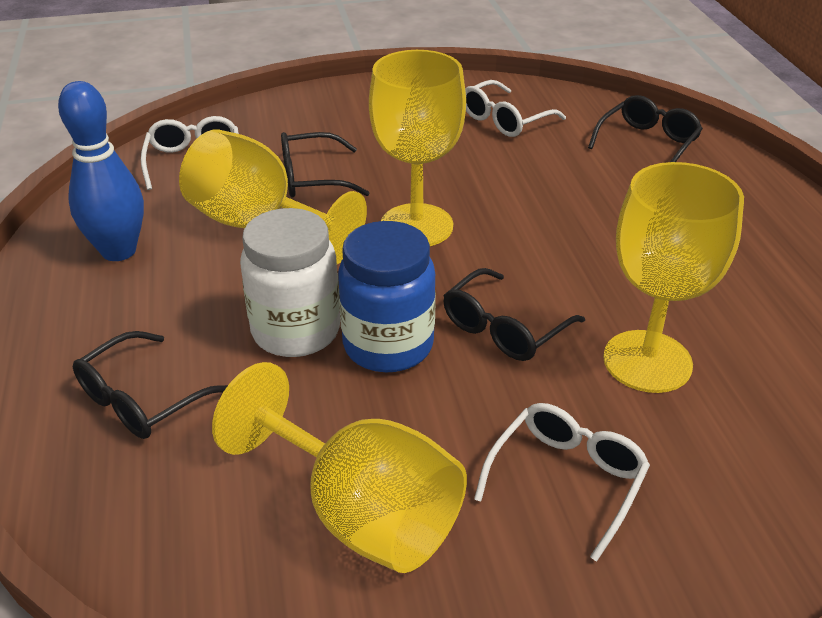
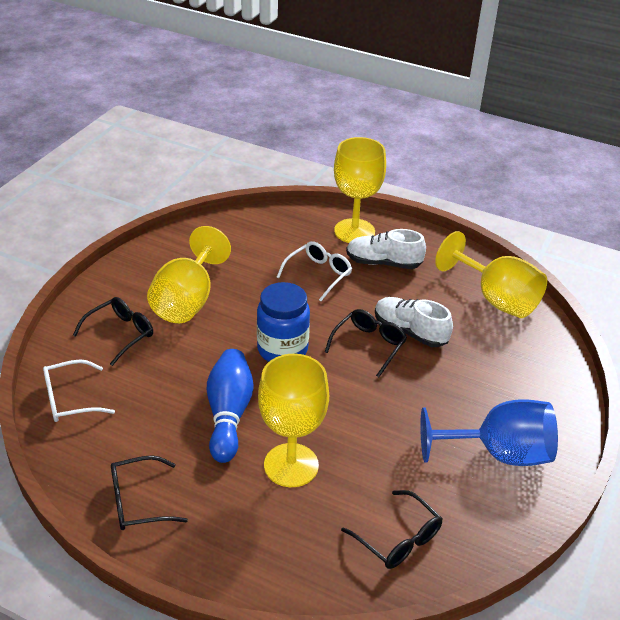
blue goblet: none = 0 -> [420,399,558,466] = 1
white glasses: [141,116,239,190] [465,80,566,137] [474,403,650,561] = 3 -> [43,359,115,422] [277,241,352,301] = 2
white jar: [240,208,340,357] = 1 -> none = 0
white shoe: none = 0 -> [346,229,426,269] [375,297,453,347] = 2

